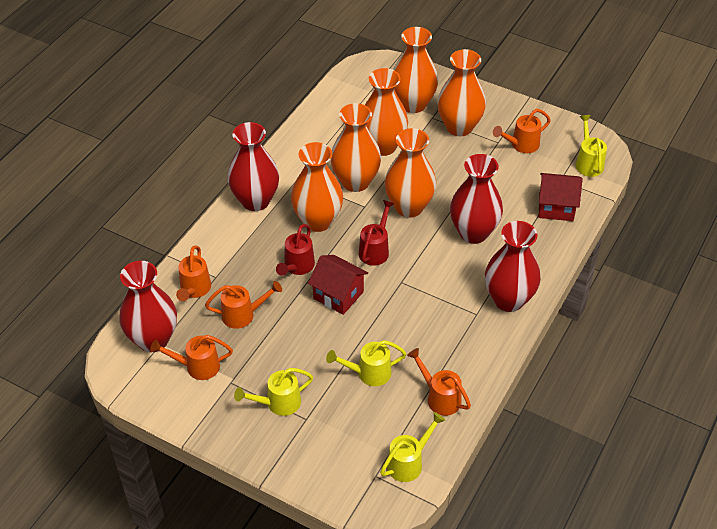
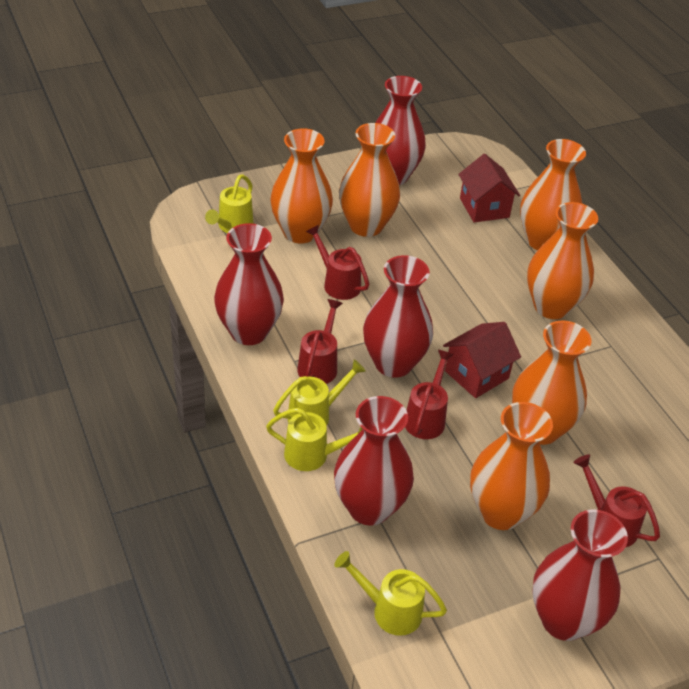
orange watering can: [150,335,233,380] [176,245,211,301] [205,281,282,329] [407,348,471,416] [493,109,551,153] = 5 -> none = 0
red vase: [119,261,177,352] [228,122,279,211] [450,154,503,244] [485,221,541,312] = 4 -> [214,223,284,345] [334,396,414,525] [363,255,433,378] [375,76,426,185] [532,509,628,641] = 5
red watering can: [276,224,315,276] [359,200,395,266] = 2 -> [298,299,343,384] [306,225,370,300] [405,350,454,439] [573,454,660,547] = 4

